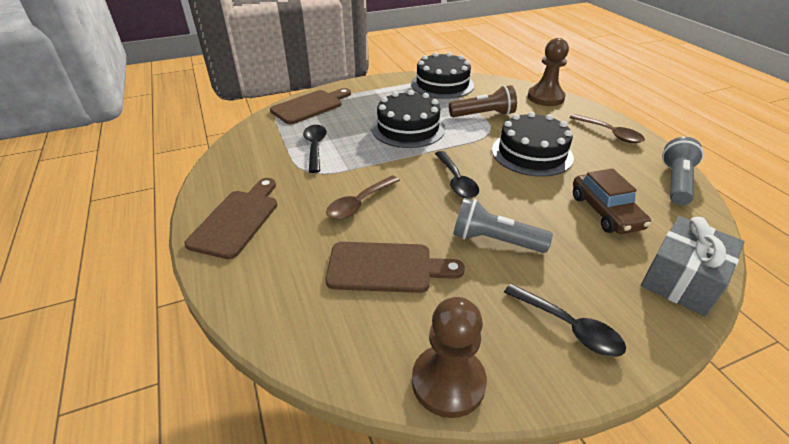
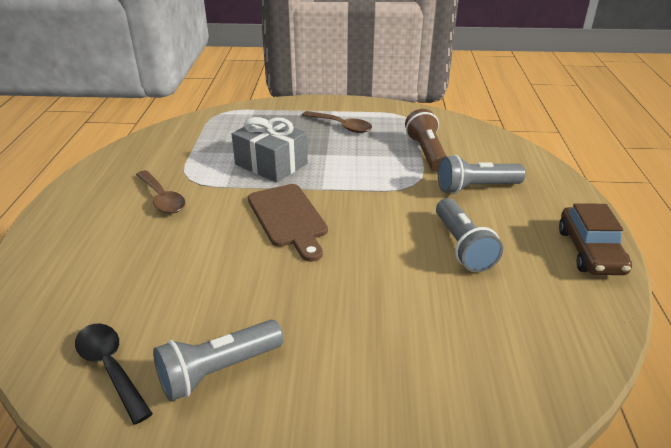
black cake: [372,90,445,148] [411,52,474,99] [492,112,574,177] = 3 -> none = 0
black spoon: [303,125,327,173] [435,151,479,199] [504,283,626,357] = 3 -> [75,324,153,425] = 1
brown cutting board: [184,178,277,259] [270,88,351,124] [326,242,465,293] = 3 -> [248,184,328,262] = 1
brown pawn: [412,297,487,418] [527,38,569,106] = 2 -> none = 0
grey flashlight: [453,198,553,253] [662,137,704,206] = 2 -> [153,320,284,401] [436,198,503,272] [438,155,526,194] = 3

